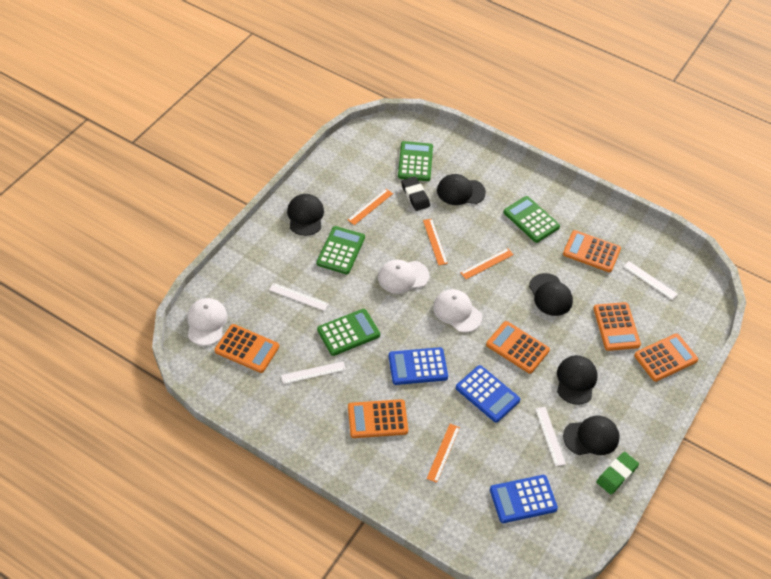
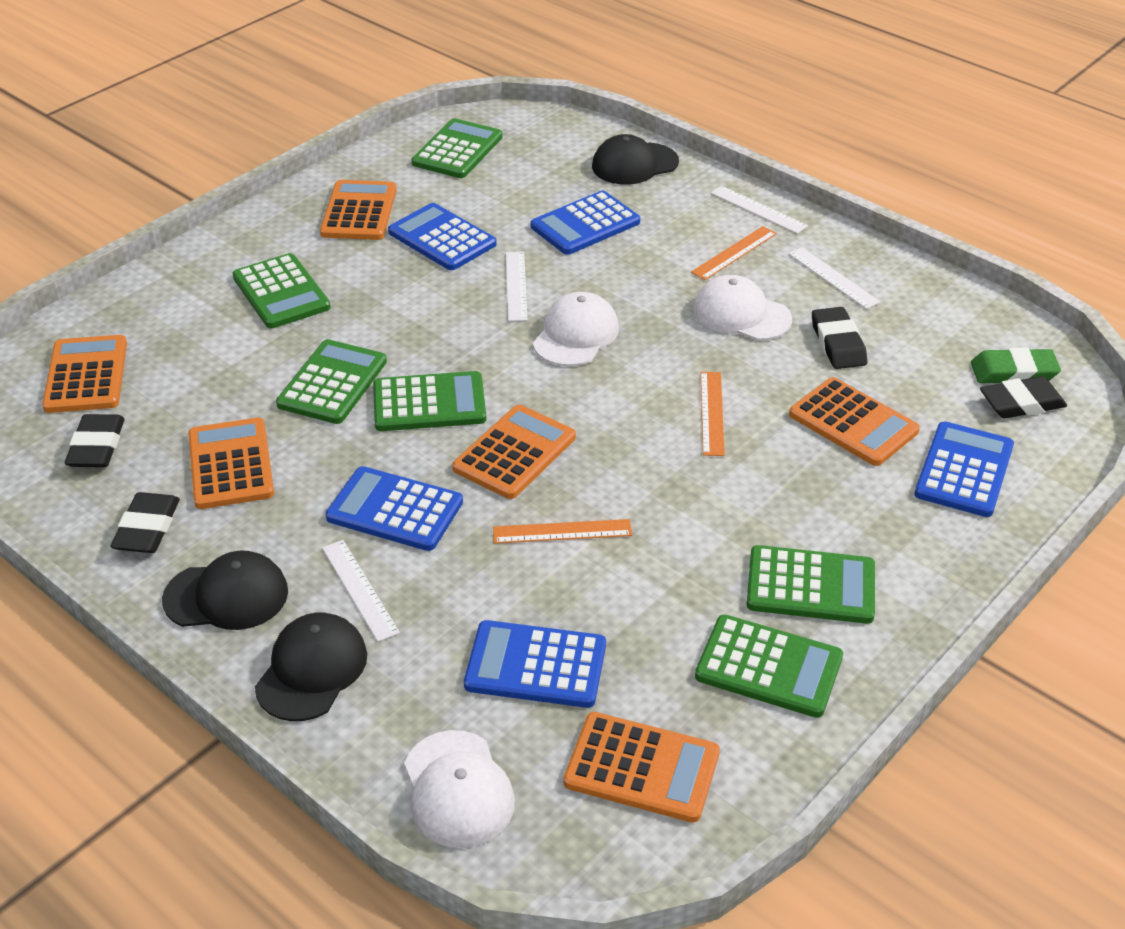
black cap: [287,194,324,236] [437,174,486,205] [529,273,573,316] [557,355,597,405] [563,416,620,455] = 5 -> [162,551,288,630] [255,613,367,721] [592,134,679,185] = 3
black eraser: [401,176,430,211] = 1 -> [65,414,125,467] [110,492,180,553] [812,307,867,369] [980,376,1067,418] = 4
blue calculator: [389,347,448,385] [456,365,520,422] [490,475,558,523] = 3 -> [326,466,463,551] [388,203,497,270] [464,620,606,708] [531,191,640,255] [914,421,1014,517] = 5
green calculator: [316,226,365,274] [317,309,380,356] [398,141,433,181] [503,196,560,243] = 4 -> [232,253,331,329] [276,339,387,424] [373,371,486,431] [412,118,503,178] [695,614,843,718] [746,545,875,624] = 6
orange ruler: [348,189,393,225] [423,219,448,265] [427,424,460,483] [461,248,514,279] = 4 -> [493,519,632,544] [691,226,777,280] [701,372,725,456] = 3

